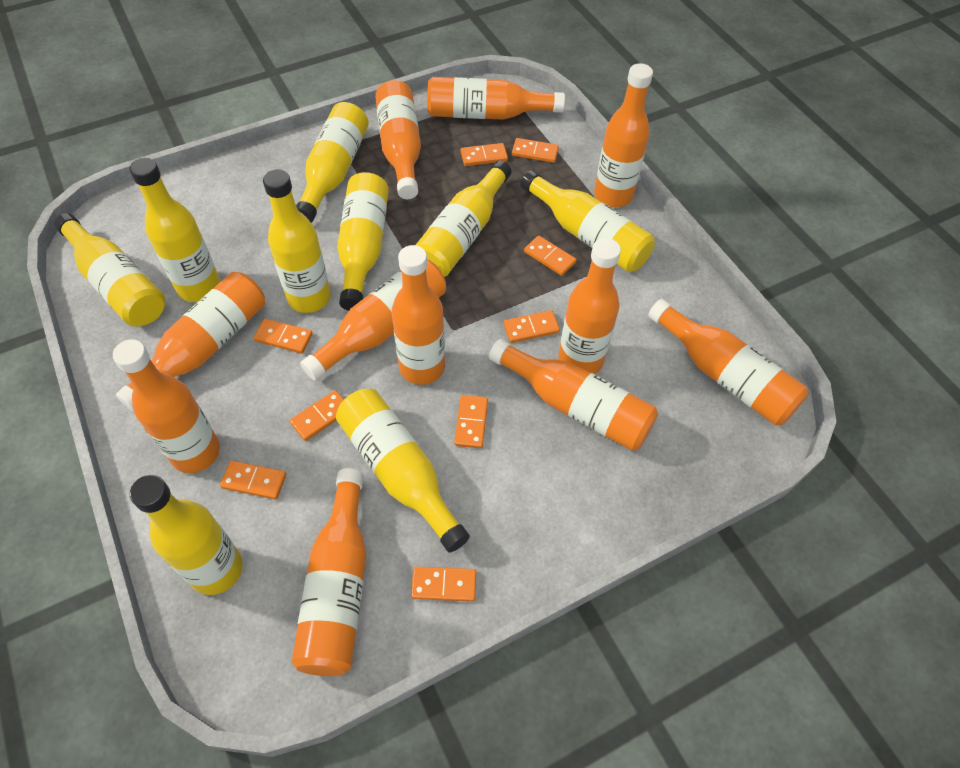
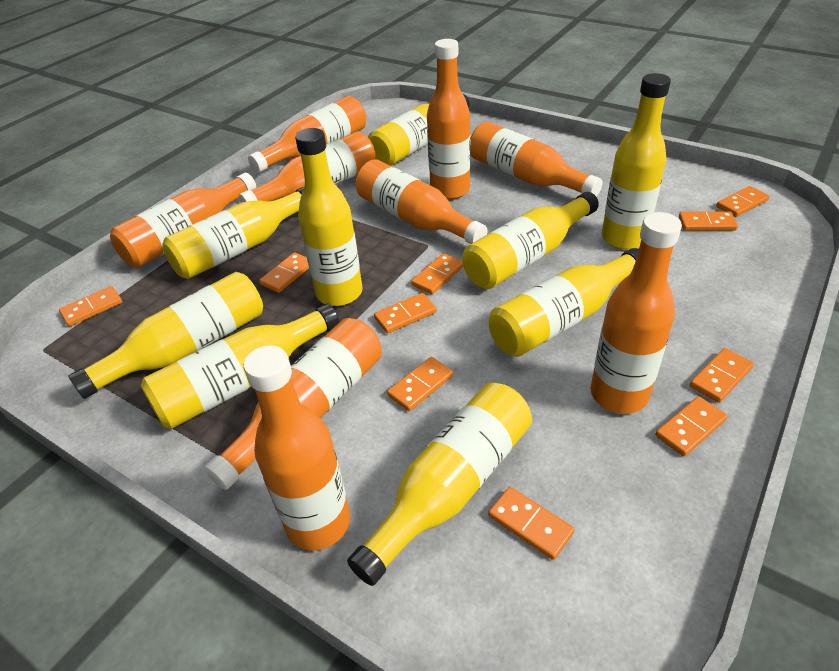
orange bottle: [113,339,220,473] [116,272,265,411] [292,468,366,676] [300,259,446,381] [375,80,421,199] [392,245,445,385] [427,77,565,120] [489,339,658,451] [558,238,621,374] [594,63,653,207] [648,299,808,426] = 11 -> [110,173,256,268] [204,318,382,490] [239,131,376,203] [244,346,350,551] [248,96,366,173] [356,159,487,244] [427,39,470,200] [470,122,603,197] [590,212,682,414] = 9
orange domino: [220,460,286,499] [254,318,313,354] [290,390,344,441] [411,567,476,602] [454,395,488,449] [461,143,508,166] [503,310,560,343] [512,138,559,163] [524,236,576,276] = 9 -> [59,286,122,327] [259,252,309,293] [374,293,437,334] [387,357,453,411] [411,253,463,294] [488,487,575,560] [655,396,728,456] [679,211,738,231] [690,348,754,403] [716,186,770,217] = 10

